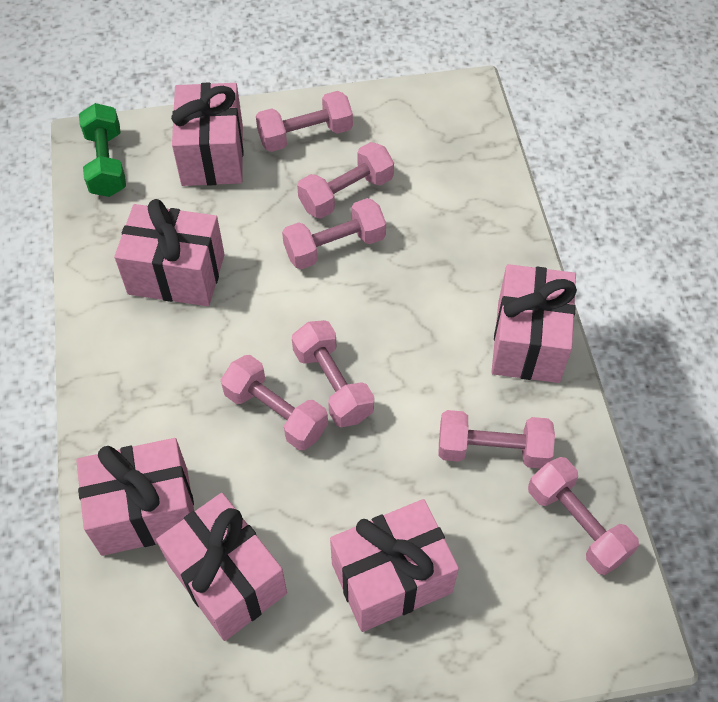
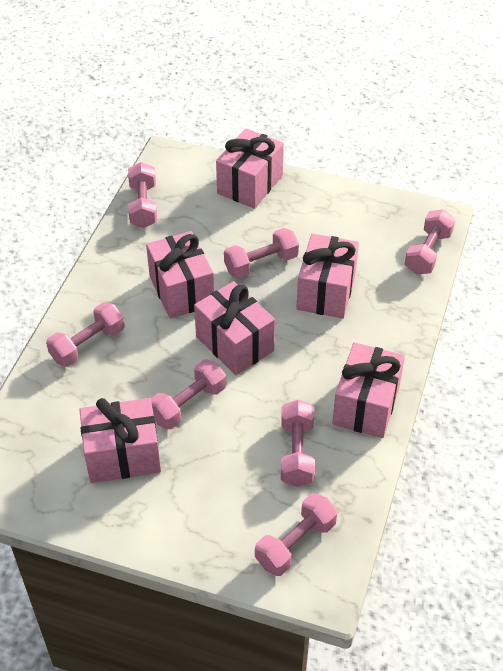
green dumbbell: [79,103,126,197] = 1 -> none = 0

